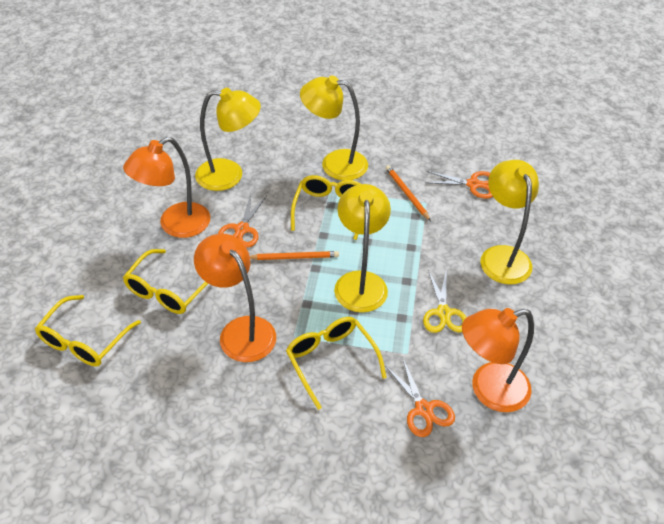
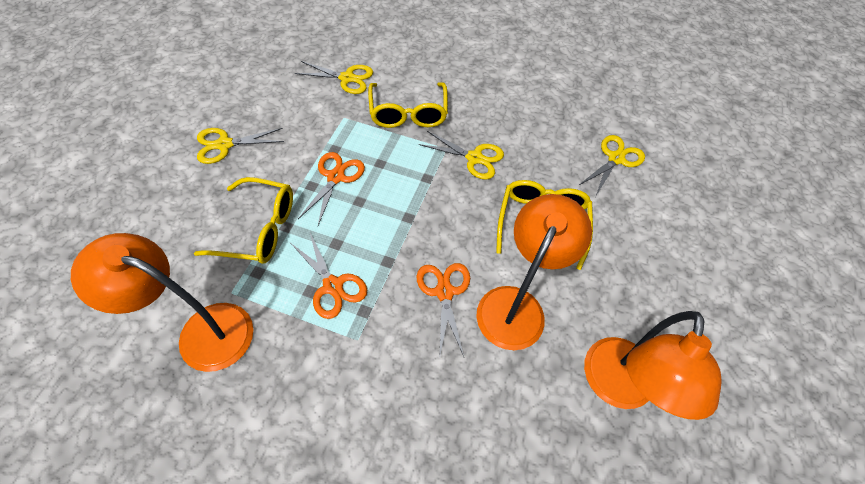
orange pencil: [250,251,339,260] [386,165,431,221] = 2 -> none = 0
yellow glasses: [35,295,141,367] [123,249,208,314] [286,317,387,410] [291,175,361,240] = 4 -> [194,177,293,264] [368,83,448,128] [496,180,593,270] = 3
yellow lamp: [195,88,261,191] [300,76,368,181] [334,184,391,313] [480,160,539,284] = 4 -> none = 0
yellow scissors: [423,270,467,333] = 1 -> [197,128,284,164] [295,61,373,94] [419,131,504,180] [578,135,645,195] = 4

